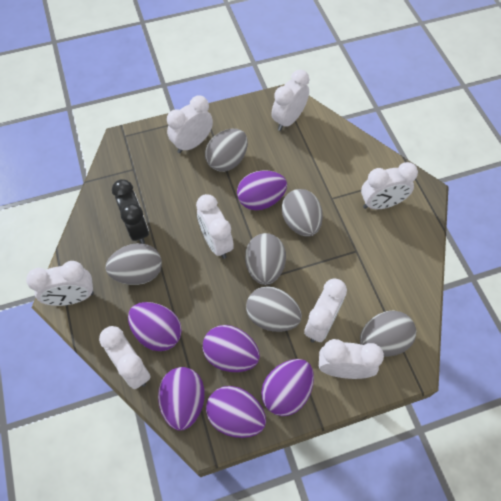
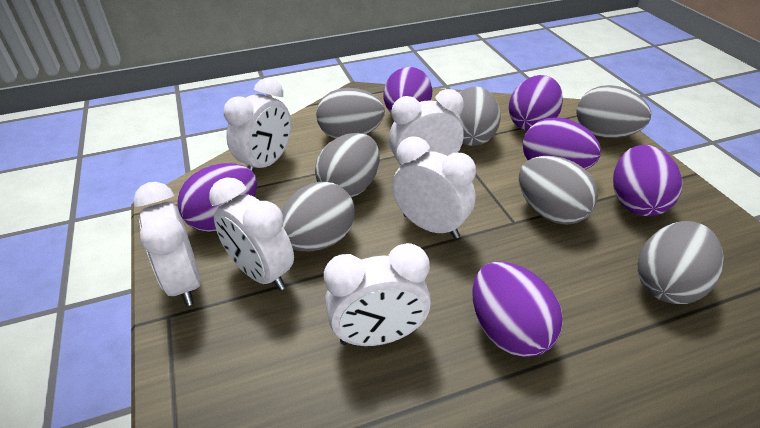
black clock: [112,179,149,244] = 1 -> none = 0
grey egg: [106,243,162,285] [205,129,248,172] [245,233,286,285] [246,286,302,332] [282,189,323,237] [360,310,416,357] = 6 -> [281,182,355,252] [315,133,380,197] [316,88,385,139] [455,86,500,146] [519,156,598,225] [576,85,651,138] [637,221,724,304] = 7
white clock: [26,261,94,306] [99,326,151,389] [167,96,213,153] [196,194,234,259] [271,70,309,131] [304,278,347,342] [319,339,384,379] [361,162,418,209] = 8 -> [134,182,201,306] [209,177,294,291] [224,78,291,172] [324,243,431,346] [389,89,464,166] [392,137,476,239] = 6

